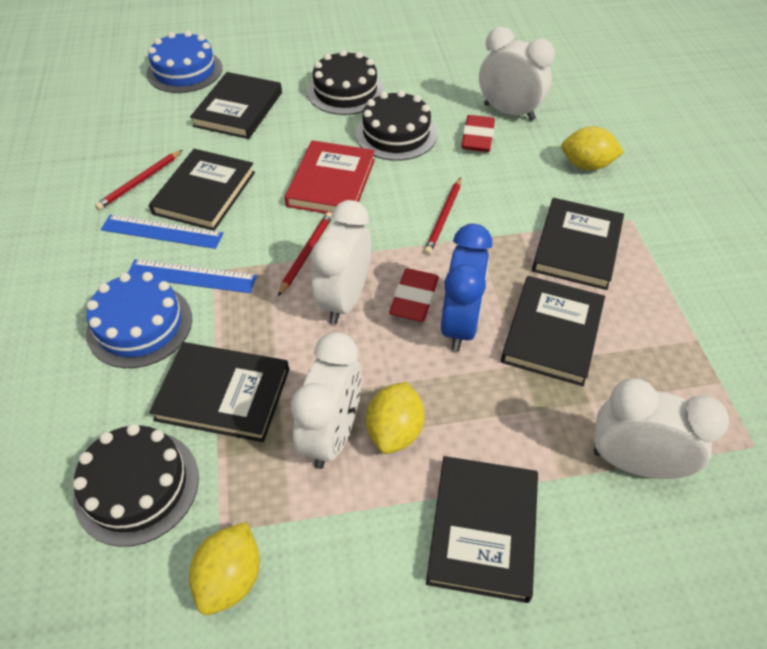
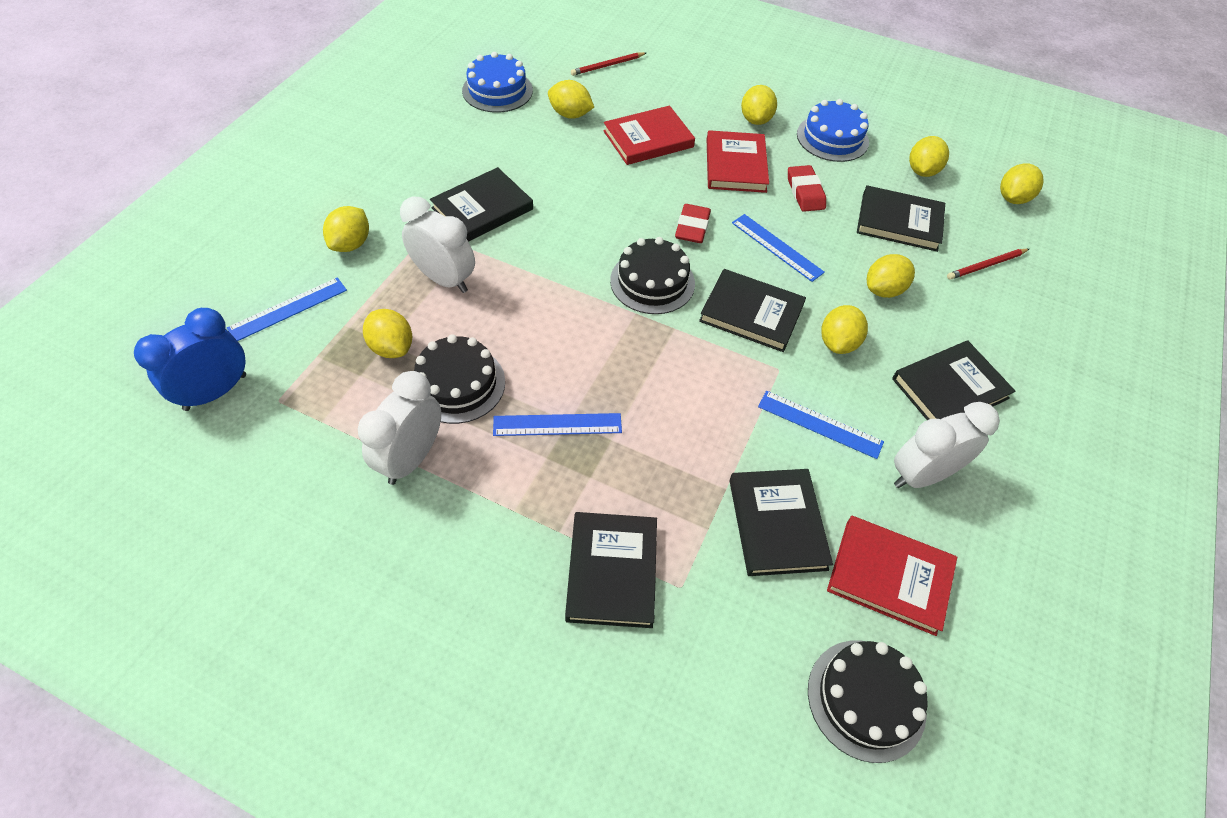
blue ruler: [101,215,223,249] [128,259,257,293] = 2 -> [227,277,347,341] [493,413,622,436] [732,214,825,282] [758,391,884,459] = 4
red book: [285,140,375,214] = 1 -> [603,106,695,165] [707,130,769,193] [827,516,957,636] = 3
red pencil: [95,150,182,210] [278,212,332,296] [424,177,461,255] = 3 -> [571,52,646,76] [947,249,1029,280] = 2
white clock: [291,332,362,469] [311,200,371,324] [479,27,555,121] [593,378,729,479] = 4 -> [358,371,441,485] [400,196,475,293] [894,402,1000,488] = 3
yellow lemon: [189,522,260,615] [366,382,425,454] [561,126,624,170] = 3 -> [323,206,369,252] [363,309,412,358] [548,80,594,119] [741,85,777,125] [821,305,868,354] [867,254,915,298] [909,136,949,177] [1000,163,1044,204] = 8

